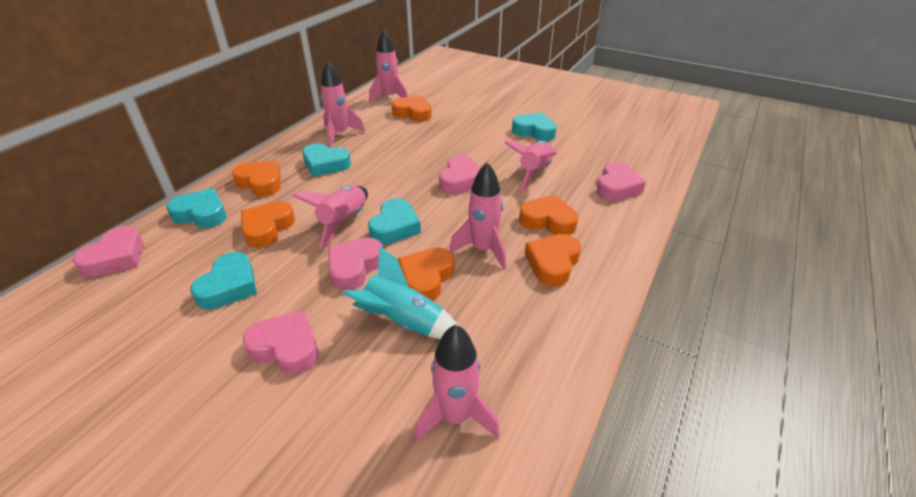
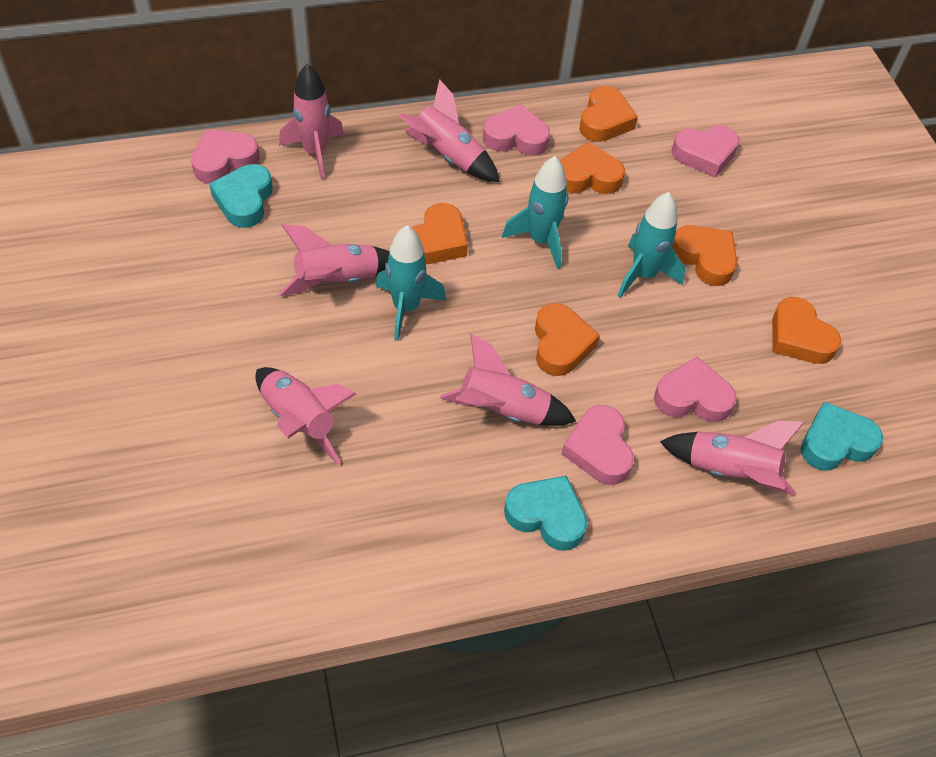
turquoise heart: [166,188,226,228] [190,252,257,310] [302,143,351,177] [368,198,421,245] [512,113,557,141] = 5 -> [209,164,273,228] [504,476,587,551] [801,402,883,471] = 3
turquoise rocket: [342,246,459,339] = 1 -> [376,225,446,341] [502,156,568,269] [618,192,685,298] = 3

